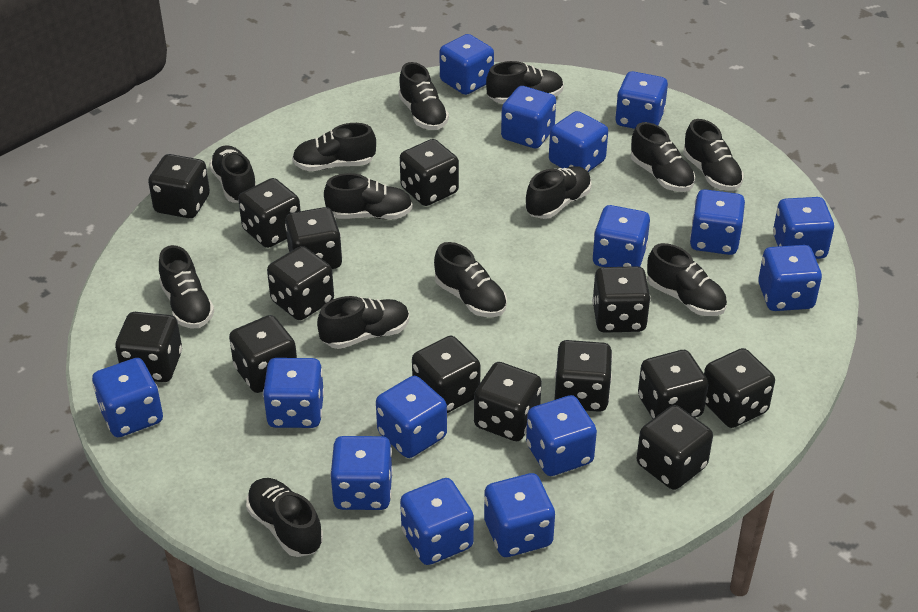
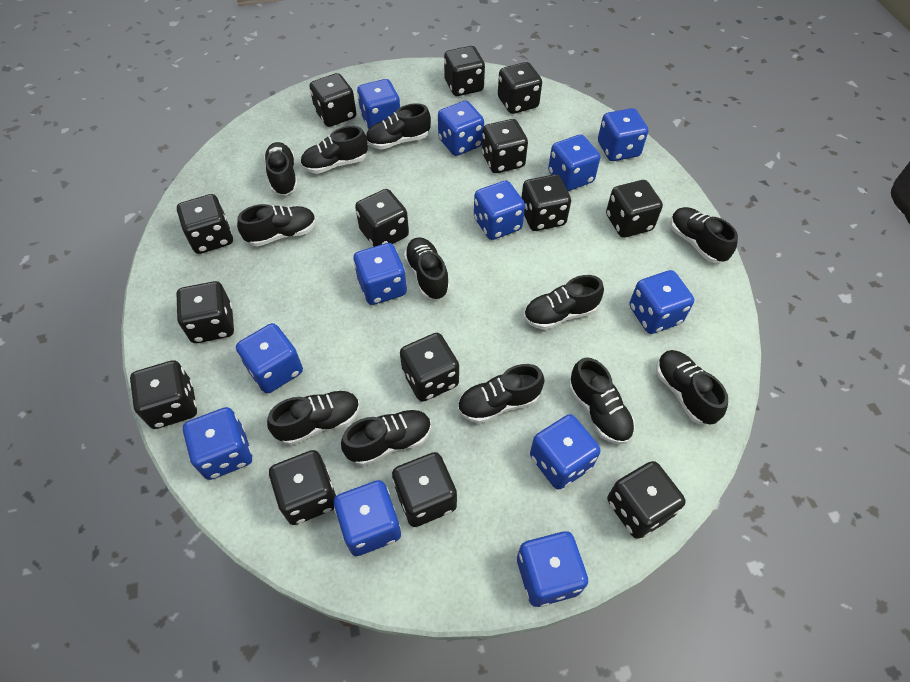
black shoe: [159,245,214,328] [209,145,256,203] [246,478,323,557] [292,123,376,171] [317,296,409,349] [324,173,413,219] [398,62,449,130] [434,242,507,317] [486,61,564,104] [526,166,592,219] [631,122,695,192] [647,243,727,316] [683,119,743,191] = 13 -> [237,204,316,247] [264,142,298,196] [267,390,360,445] [300,126,368,174] [341,409,431,466] [366,103,431,150] [404,237,450,300] [458,364,544,424] [524,275,604,330] [569,357,635,444] [656,350,728,425] [670,207,738,263] = 12
blue dice: [92,358,163,437] [263,358,324,428] [330,436,393,510] [376,376,447,458] [400,478,474,565] [439,34,494,95] [484,473,555,557] [501,86,556,148] [526,395,597,476] [549,111,608,172] [592,205,650,267] [615,71,668,129] [690,189,745,255] [758,245,822,311] [773,197,834,259] = 15 -> [183,407,252,480] [236,323,303,393] [334,480,401,556] [354,243,407,305] [357,79,400,129] [438,101,484,156] [474,181,525,240] [517,531,588,607] [530,414,600,490] [548,135,600,191] [598,108,648,161] [629,270,694,334] = 12

